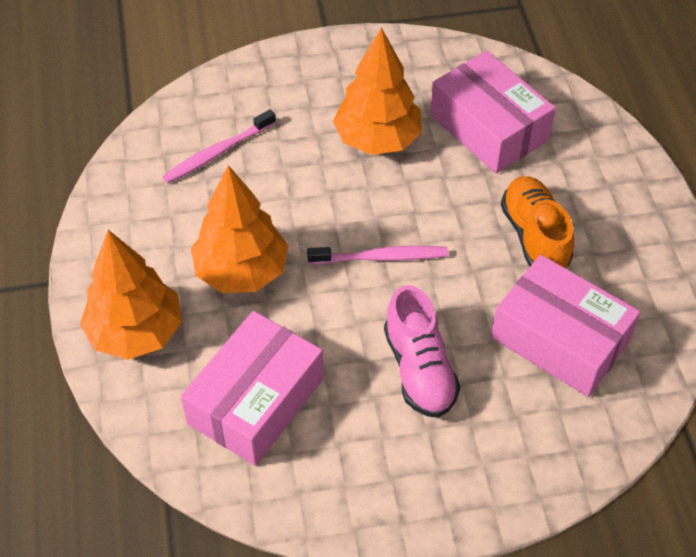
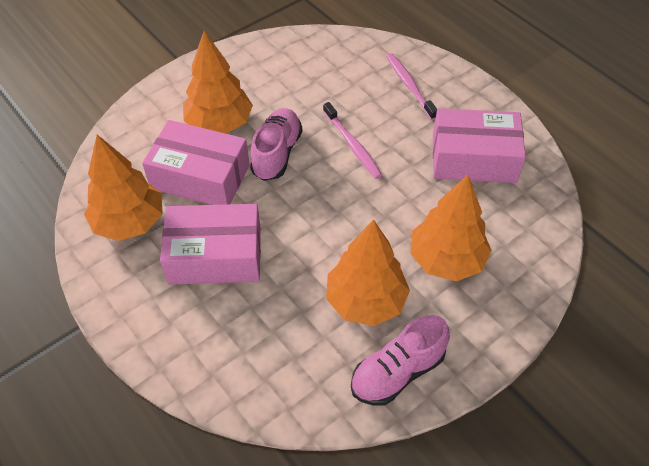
orange shoe: [501,176,574,268] = 1 -> none = 0
orange tree: [80,230,182,360] [191,165,288,293] [333,27,422,155] = 3 -> [84,135,163,241] [183,31,253,134] [326,219,410,326] [410,175,492,281] = 4
pink shoe: [384,285,460,418] = 1 -> [250,108,302,181] [351,315,450,406] = 2

